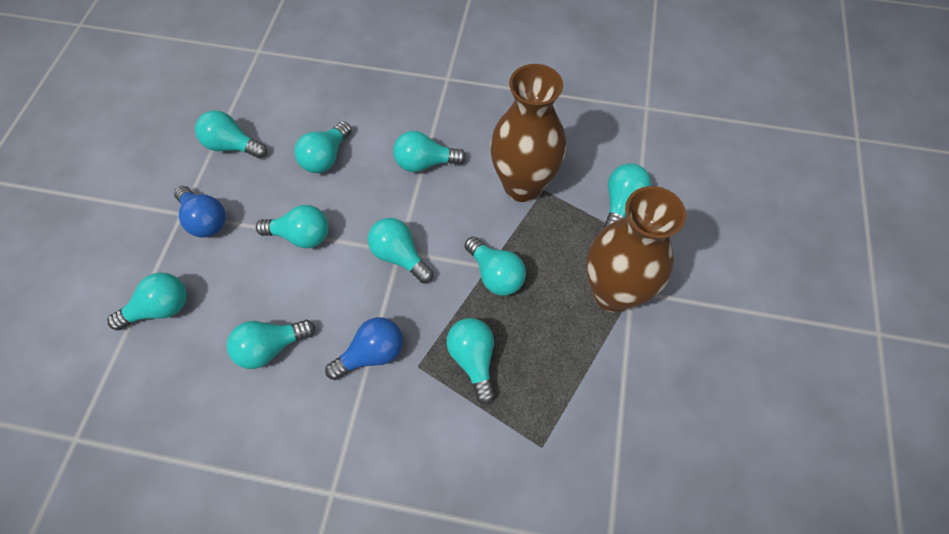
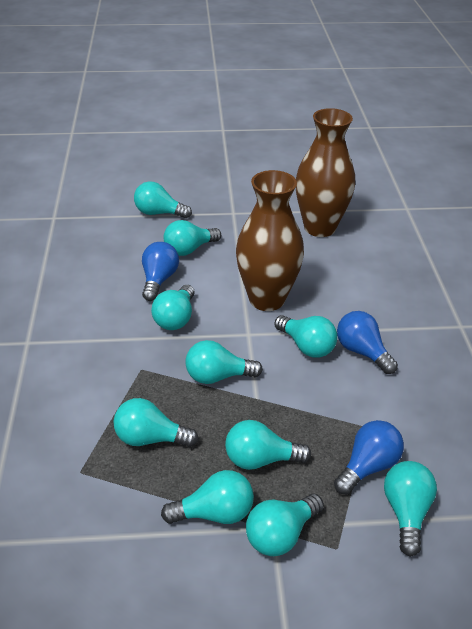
blue light bulb: [174,186,226,238] [325,317,403,380] = 2 -> [142,242,179,301] [334,420,404,494] [337,311,398,374] = 3

